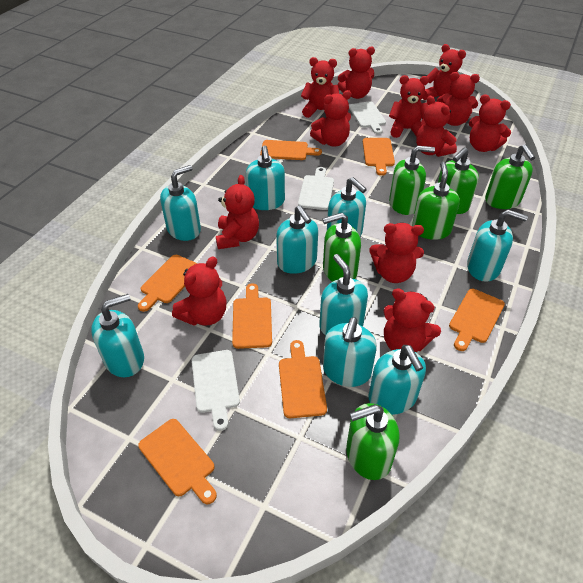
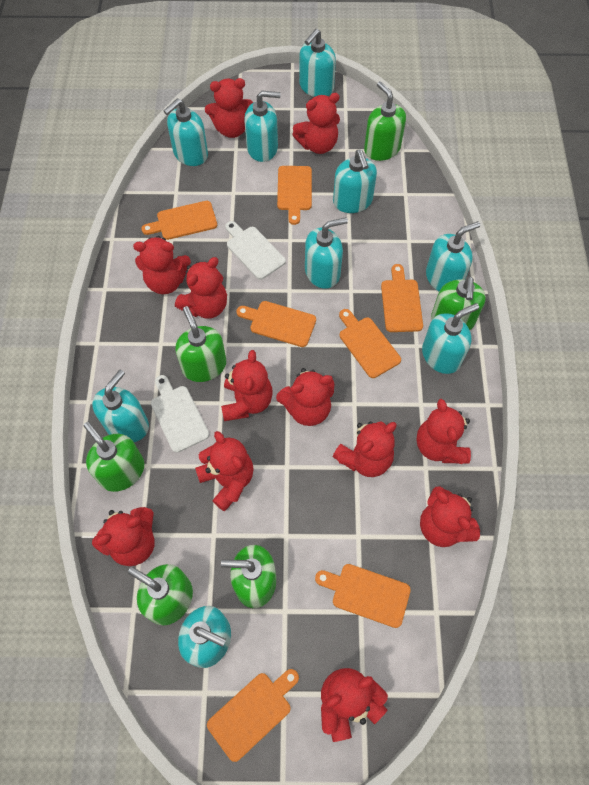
white cutting board: [192,350,240,431] [298,167,334,210] [349,101,386,134] = 3 -> [151,375,209,453] [225,221,286,280] = 2

